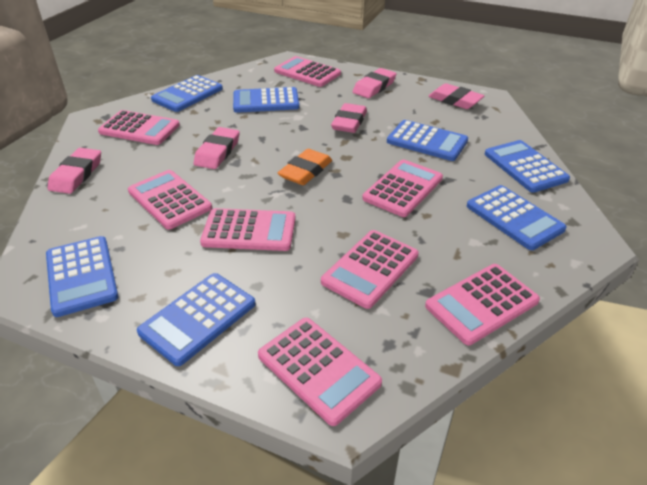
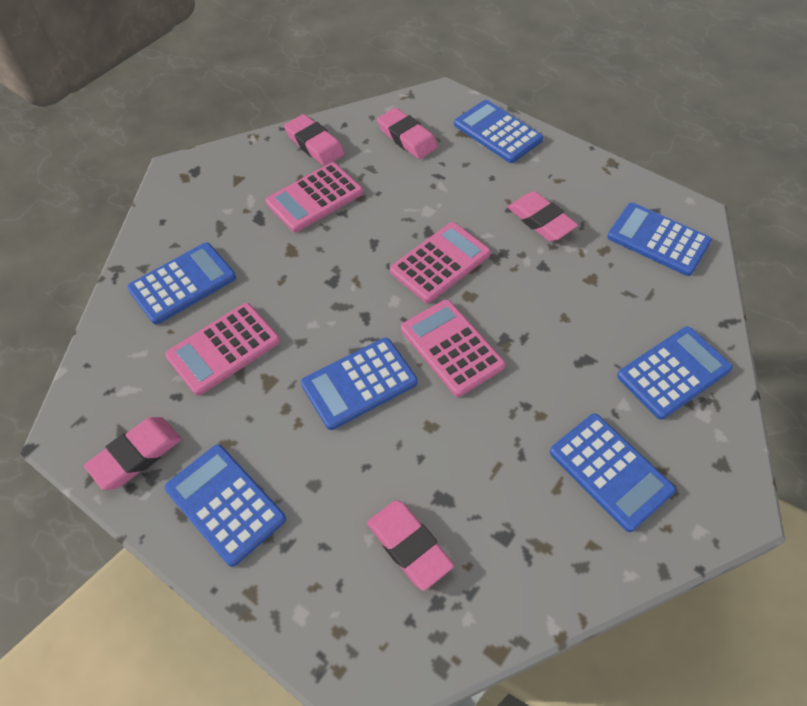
orange eraser: [278,149,332,185] = 1 -> none = 0
pink calculator: [98,110,180,145] [128,170,212,230] [200,208,296,251] [258,318,382,426] [274,56,341,87] [321,230,419,309] [362,159,443,217] [425,264,540,345] = 8 -> [165,303,280,396] [266,162,363,232] [390,222,491,303] [401,299,505,397] = 4

